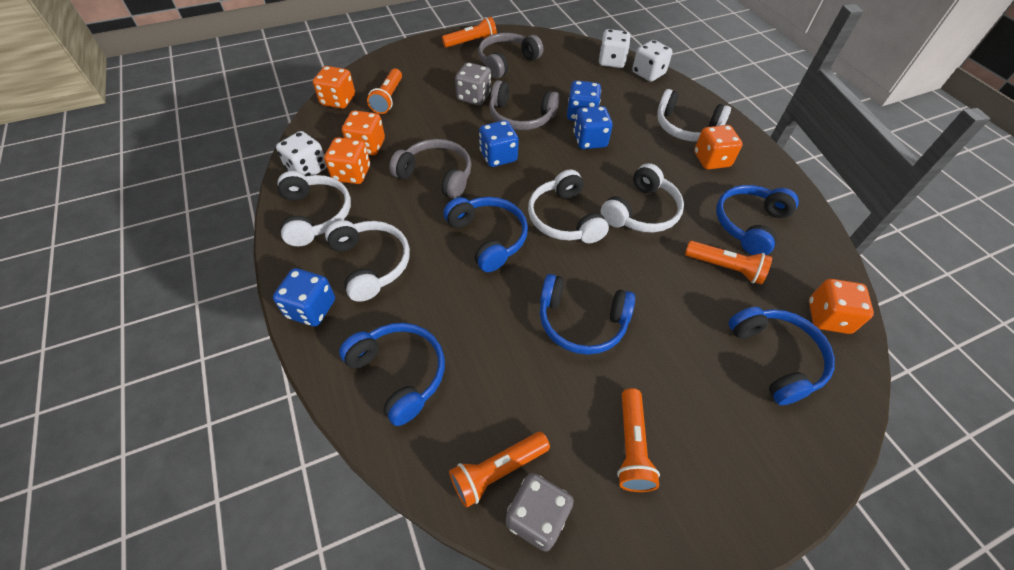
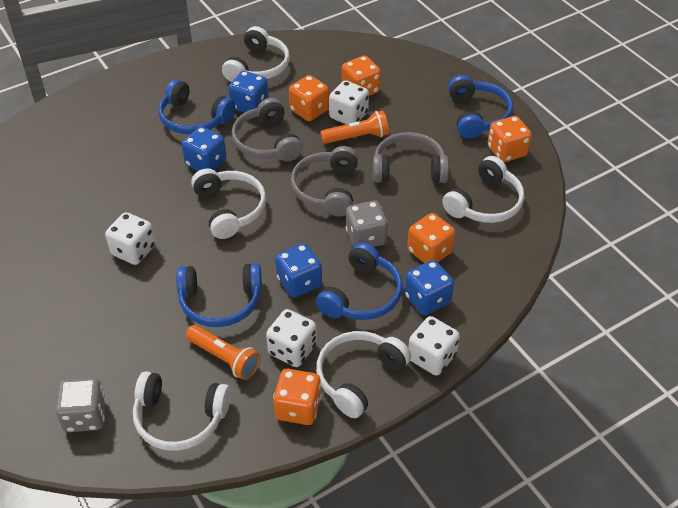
blue headphones: [339,323,445,426] [443,197,528,272] [540,274,635,355] [716,185,799,255] [729,307,835,405] = 5 -> [159,79,235,134] [176,263,262,327] [316,242,403,320] [448,75,513,138] = 4
orange flashlight: [367,69,402,114] [442,17,497,48] [449,432,550,508] [617,388,660,492] [685,241,772,285] = 5 -> [186,325,261,380] [320,111,389,144] = 2
white dice: [276,131,327,176] [599,29,631,68] [632,40,673,82] = 3 -> [105,212,156,265] [266,309,317,367] [329,81,369,124] [408,316,460,375] = 4

